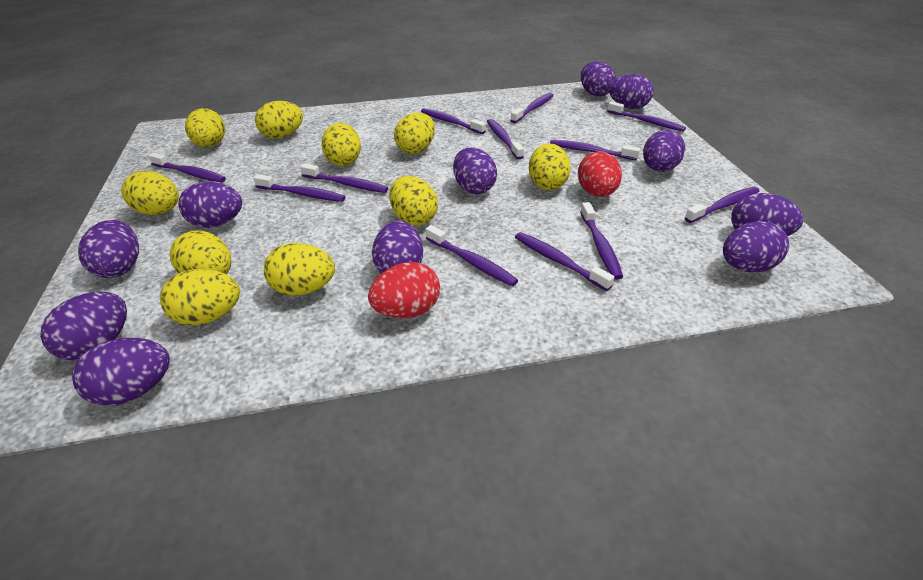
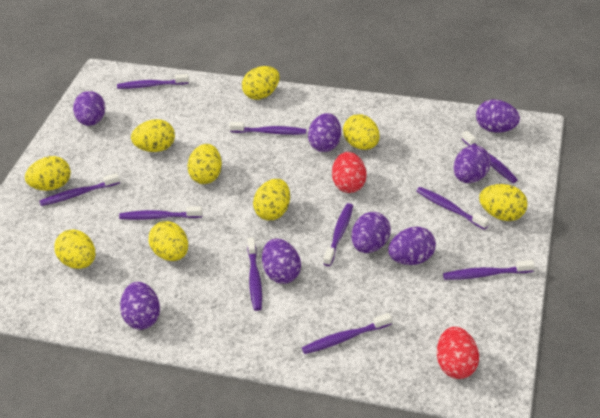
purple egg: [40,292,127,360] [72,338,170,406] [78,220,139,278] [178,182,242,228] [372,221,423,274] [453,148,497,194] [581,62,616,97] [609,74,654,109] [643,130,685,172] [723,221,789,272] [731,193,804,236] = 11 -> [73,91,105,126] [120,282,160,330] [262,239,301,284] [308,113,341,152] [351,212,391,253] [388,227,436,265] [454,146,491,183] [476,99,520,133] = 8
purple toothbrush: [148,153,226,183] [253,174,346,202] [300,163,388,193] [421,108,486,134] [425,225,518,286] [487,119,524,160] [510,93,554,123] [515,232,614,291] [550,140,640,160] [580,202,623,280] [607,101,686,132] [685,187,759,223] = 12 -> [40,173,120,206] [117,74,189,89] [119,206,203,220] [229,122,306,135] [247,238,262,311] [302,313,392,354] [324,203,353,266] [416,187,489,230] [443,260,535,280] [462,131,518,183] = 10
yellow egg: [121,171,179,215] [160,269,240,325] [170,230,231,274] [185,108,225,147] [255,101,303,139] [264,243,335,296] [322,123,361,166] [389,176,438,226] [394,113,435,154] [529,143,571,190] = 10 -> [25,156,71,191] [54,230,95,269] [131,119,175,152] [149,221,188,261] [187,144,222,184] [242,66,280,100] [253,179,290,221] [343,114,380,150] [479,184,528,221] = 9

